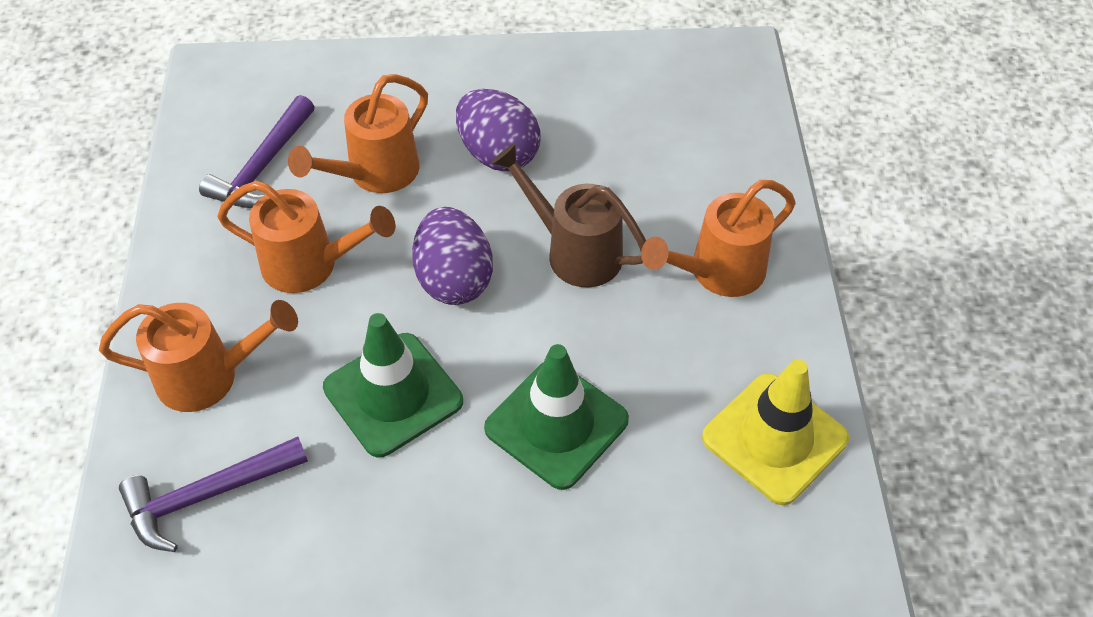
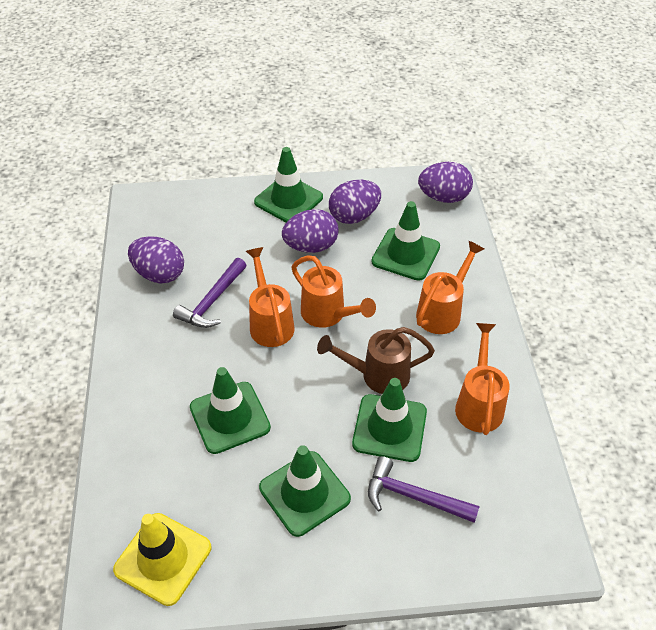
green traffic cone: [323,313,463,457] [484,344,629,490] = 2 -> [190,367,271,454] [254,147,323,222] [259,445,351,537] [352,378,427,462] [371,201,440,281] = 5
purple egg: [412,207,493,305] [456,89,541,171] = 2 -> [128,236,184,284] [282,209,339,253] [329,180,381,224] [418,162,473,203] = 4

